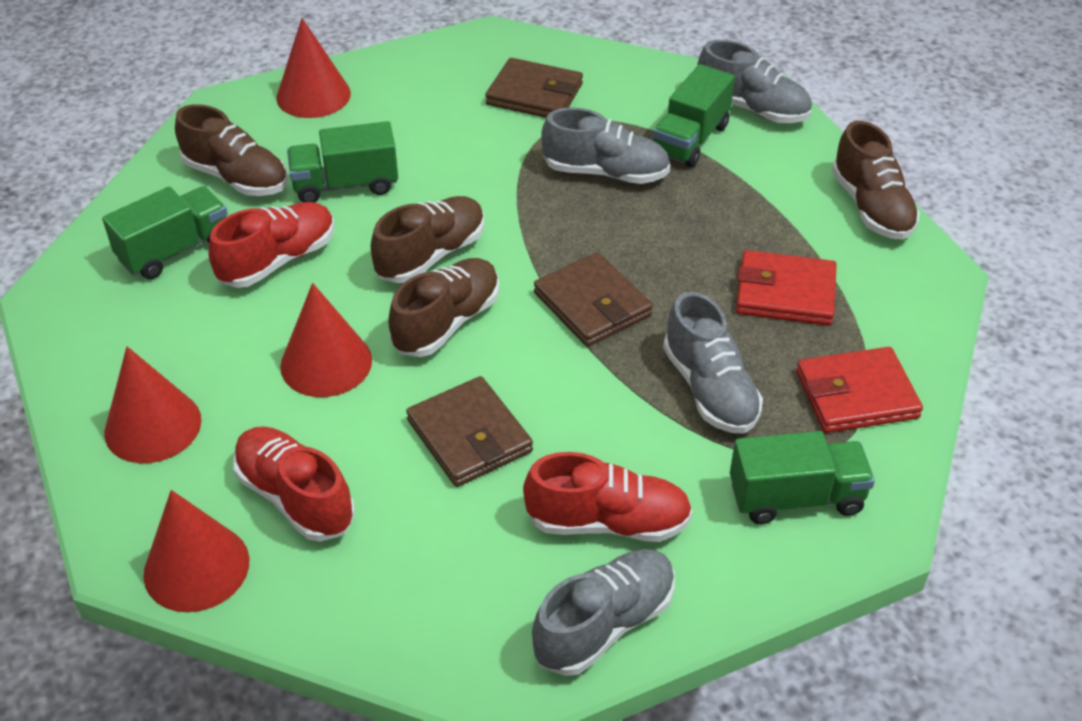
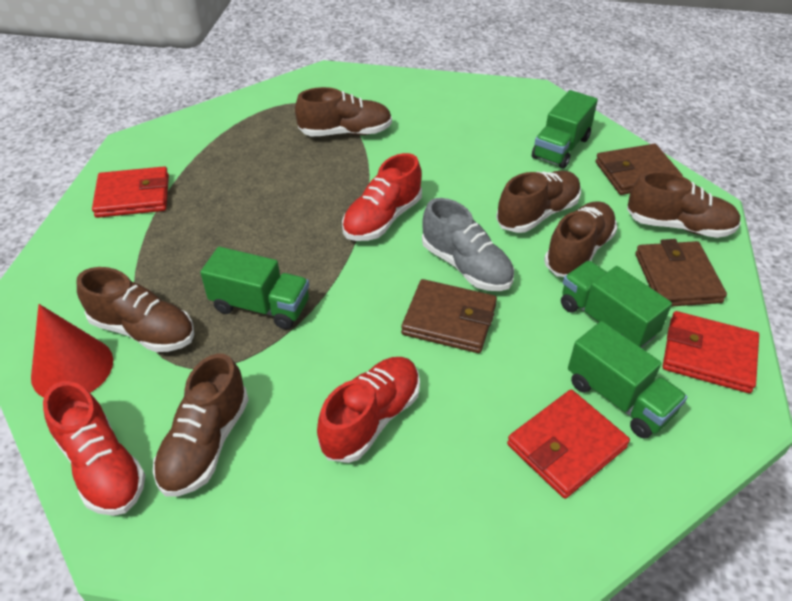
brown shoe: [175,104,287,196] [371,196,484,283] [388,258,499,357] [832,121,920,240] = 4 -> [77,267,194,352] [153,353,249,496] [295,87,392,137] [496,171,581,233] [544,201,617,277] [627,171,741,238] = 6
grey shoe: [532,549,675,676] [541,108,670,184] [663,292,763,434] [697,40,812,123] = 4 -> [422,198,514,291] = 1
red cone: [104,346,201,463] [143,490,249,612] [277,18,351,118] [280,283,372,397] = 4 -> [31,304,113,397] = 1
red wallet: [736,250,837,326] [796,347,923,433] = 2 -> [92,166,169,218] [507,390,630,499] [663,311,759,393] = 3

